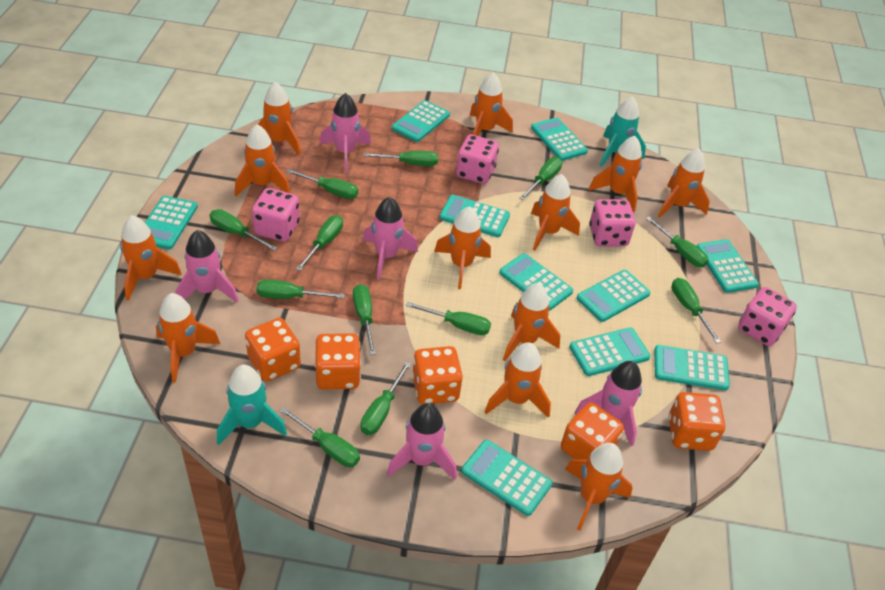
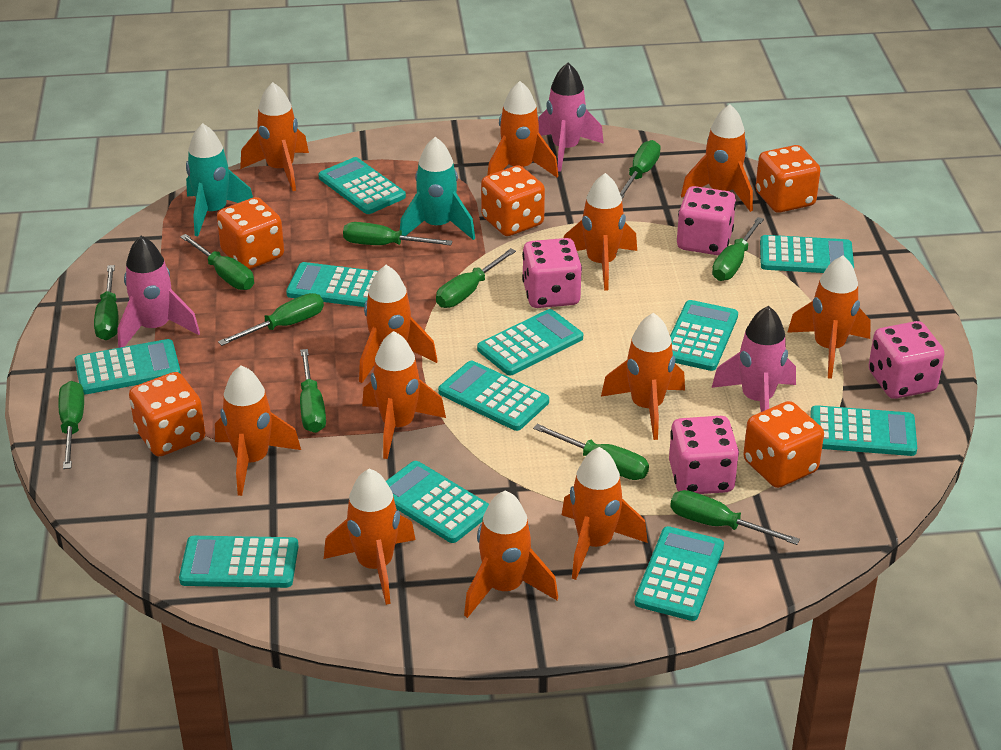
green screwdriver: [209,209,277,251] [256,280,345,299] [279,407,360,467] [286,169,358,199] [296,215,343,271] [353,284,376,355] [360,361,411,435] [363,151,438,166] [406,302,491,335] [519,157,562,200] [645,216,709,267] [672,278,721,344] = 12 -> [59,381,84,469] [94,265,118,340] [180,234,254,290] [218,293,324,346] [300,349,326,433] [343,222,453,245] [436,248,516,308] [533,424,649,480] [620,140,661,199] [670,490,800,545] [712,217,764,281] = 11
pink rocket: [175,230,239,303] [320,93,371,172] [363,197,418,279] [387,403,457,480] [575,361,642,446] = 5 -> [117,236,200,348] [538,63,604,172] [712,306,796,412] = 3
turquoise calculator: [145,196,198,249] [392,100,450,142] [439,195,510,237] [461,440,552,516] [499,253,573,310] [531,117,588,161] [569,327,651,376] [577,270,651,322] [654,345,730,390] [697,239,759,293] = 10 -> [74,339,181,394] [179,536,298,588] [286,262,378,307] [318,157,406,214] [386,461,489,543] [438,361,549,431] [477,309,583,375] [635,526,724,621] [670,300,738,371] [760,235,854,273] [810,405,917,456] = 11

